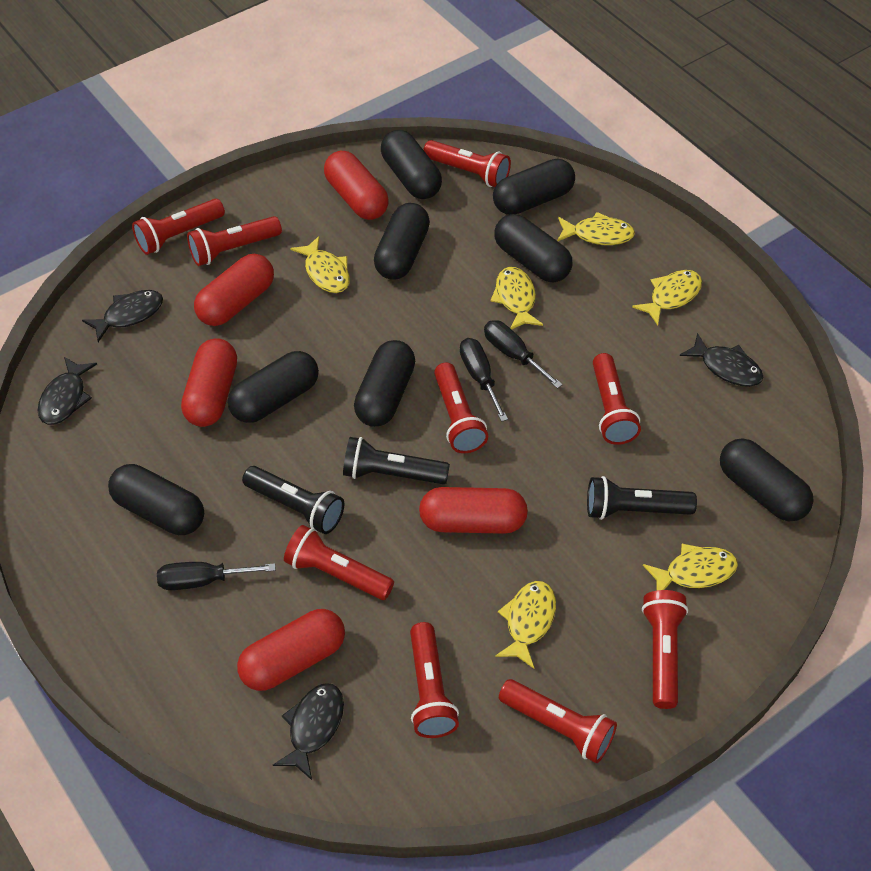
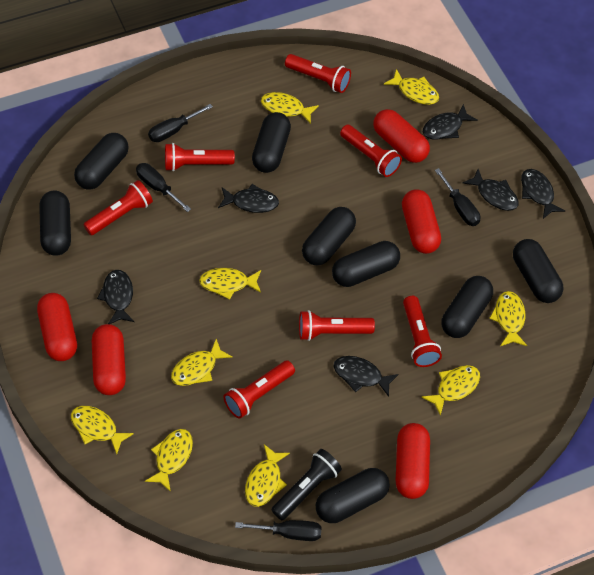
black fish: [38,357,97,425] [82,290,163,342] [273,683,344,780] [680,333,763,387] = 4 -> [97,270,134,324] [218,184,279,213] [333,356,399,397] [423,104,478,140] [463,169,519,211] [521,169,565,219] = 6
black flashlight: [242,466,344,534] [343,437,450,484] [587,476,697,520] = 3 -> [271,449,342,520] = 1
black screwdriver: [157,562,275,590] [460,338,508,422] [484,320,563,389] = 3 -> [136,163,191,212] [148,104,213,142] [235,520,322,541] [435,168,480,226] = 4
red flashlight: [132,199,225,255] [187,216,282,266] [284,525,394,600] [410,622,459,738] [423,140,511,187] [434,362,488,453] [499,679,617,763] [593,353,641,445] [642,590,688,709] = 9 -> [83,180,153,235] [165,143,235,171] [223,360,295,419] [285,54,351,93] [299,310,375,341] [340,125,402,177] [403,296,442,367] = 7
yellow fish: [290,236,350,293] [490,267,543,329] [495,581,556,669] [557,212,635,245] [632,270,702,325] [643,544,738,590] = 6 -> [71,406,134,454] [145,429,193,492] [171,339,233,386] [199,268,261,300] [245,444,290,507] [261,92,319,124] [384,69,439,105] [422,365,480,416] [489,291,527,346] = 9

